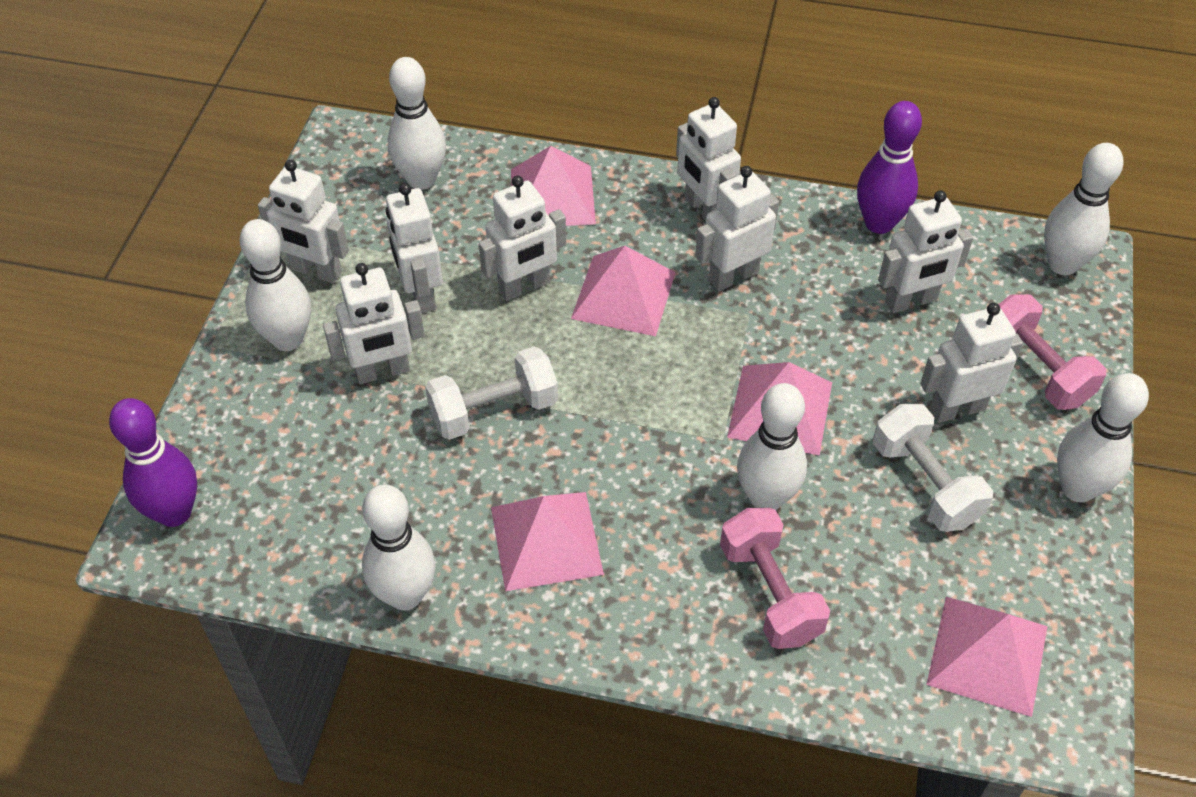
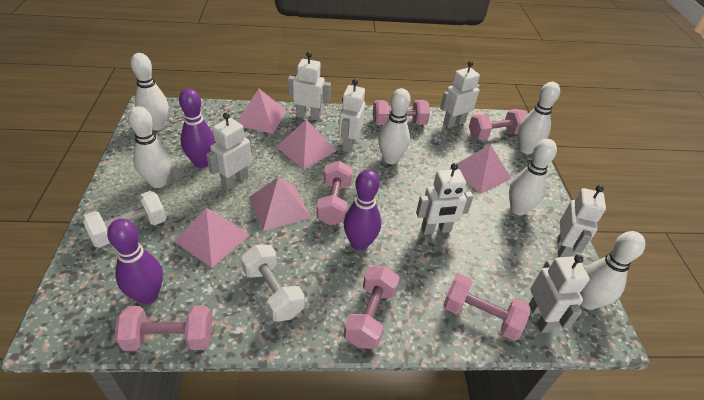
pink dumbbell: [720,508,830,649] [998,294,1106,410] = 2 -> [115,306,212,351] [316,161,353,225] [344,266,400,349] [373,100,430,125] [443,274,530,341] [469,109,526,140] = 6
purple bowling pin: [109,398,197,527] [857,101,922,234] = 2 -> [107,219,163,304] [179,88,215,168] [343,169,381,251] = 3
white robot: [258,160,349,284] [323,263,425,384] [386,183,443,313] [479,176,566,301] [676,97,741,221] [695,166,779,291] [878,190,973,313] [920,303,1023,423] = 8 -> [206,112,252,190] [288,52,331,121] [338,79,365,153] [416,163,474,235] [440,61,480,128] [529,254,590,333] [557,185,606,257] = 7

